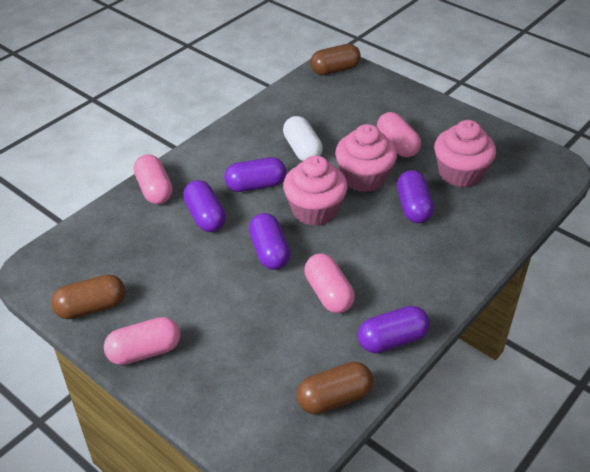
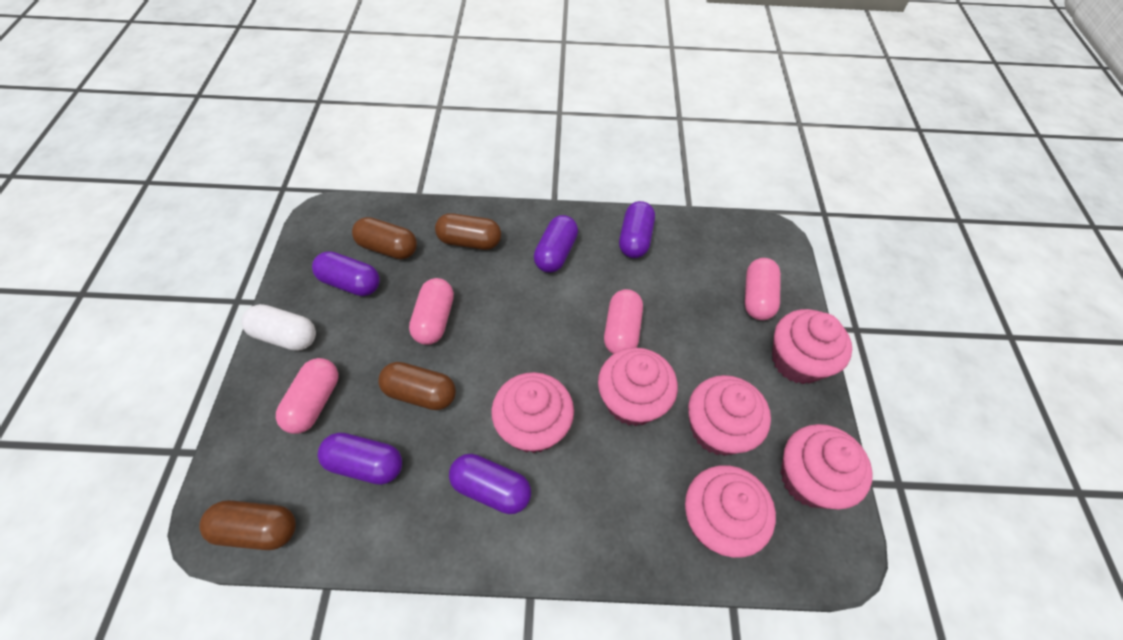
brown capsule: [51,274,125,319] [296,362,373,415] [310,44,361,75] = 3 -> [199,500,296,550] [352,217,417,259] [378,362,456,410] [435,213,501,250] = 4
pink cupcake: [283,156,348,226] [335,124,397,192] [434,120,496,188] = 3 -> [491,372,574,453] [598,347,678,426] [685,465,776,558] [688,375,771,456] [772,309,852,384] [781,424,873,510] = 6

